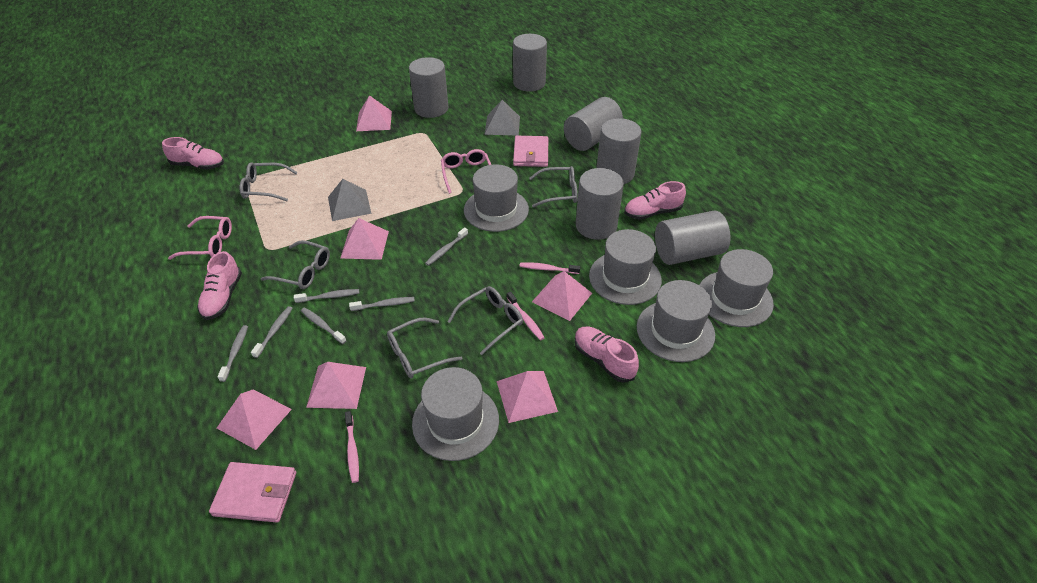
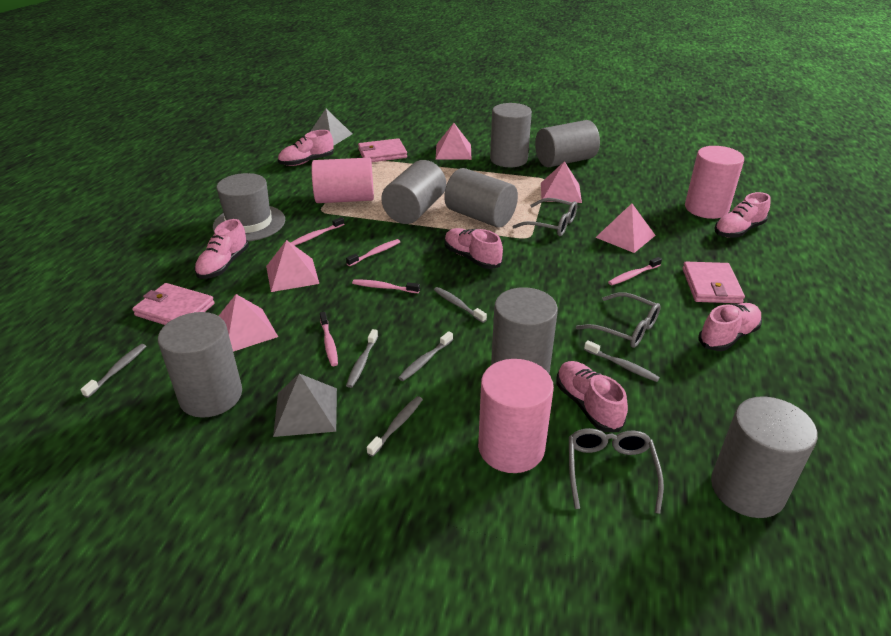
grey cylinder: [409,57,448,118] [513,34,547,92] [564,97,623,151] [576,168,624,240] [597,118,642,184] [655,211,731,265] = 6 -> [158,312,242,418] [381,160,446,224] [444,168,518,228] [490,103,532,167] [491,287,558,373] [535,120,600,167] [711,396,818,518] = 7
grey glasses: [240,162,298,201] [261,240,330,289] [387,317,462,379] [447,286,523,355] [529,166,578,208] = 5 -> [512,198,577,236] [569,428,664,514] [576,292,661,348] = 3
grey hat: [412,367,499,461] [464,164,529,232] [589,229,662,305] [637,280,715,362] [699,249,774,327] = 5 -> [213,173,285,241] = 1
pink cylinder: none = 0 -> [311,158,374,203] [478,359,554,473] [685,146,744,219] = 3
pink glasses: [168,216,232,260] [441,149,491,194] = 2 -> none = 0
pink pyramid: [217,389,292,450] [306,362,366,409] [340,218,389,260] [356,95,392,131] [497,371,558,423] [532,271,592,321] = 6 -> [219,294,278,352] [266,240,319,292] [436,123,472,160] [541,161,582,203] [595,203,656,253] = 5
pink shoe: [162,137,224,169] [197,251,242,320] [574,327,639,383] [624,181,686,220] = 4 -> [194,219,249,279] [278,130,334,166] [444,228,503,269] [557,361,628,432] [698,303,762,351] [715,192,770,238] = 6
pink toothbrush: [345,411,359,483] [507,292,545,340] [519,262,580,274] = 3 -> [291,217,345,246] [320,312,338,366] [346,239,400,266] [352,279,420,293] [608,257,662,285] = 5
pink wallet: [209,462,296,522] [513,136,548,167] = 2 -> [132,283,214,325] [358,138,407,162] [682,262,745,303] = 3

